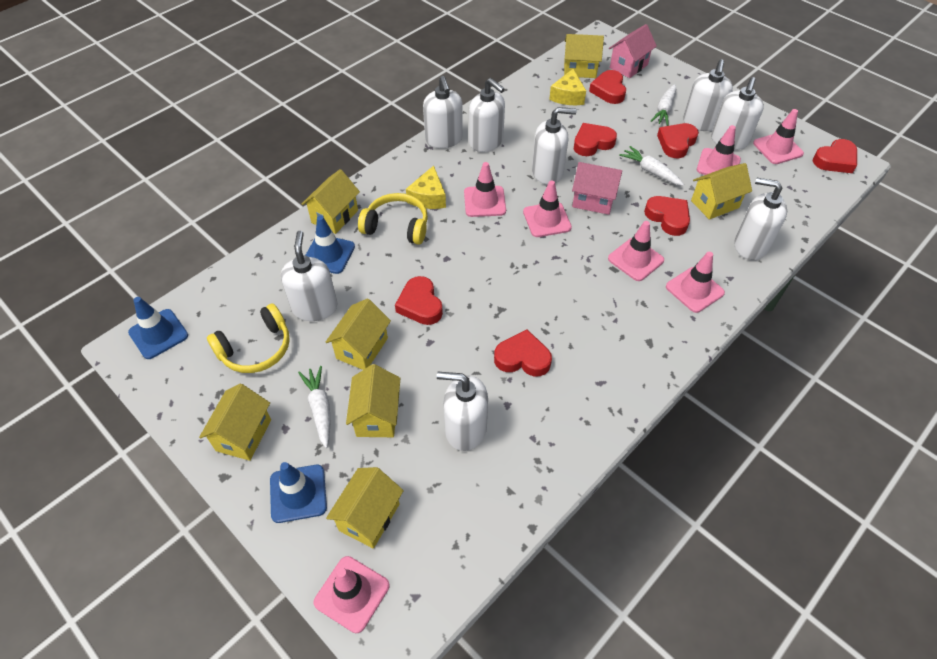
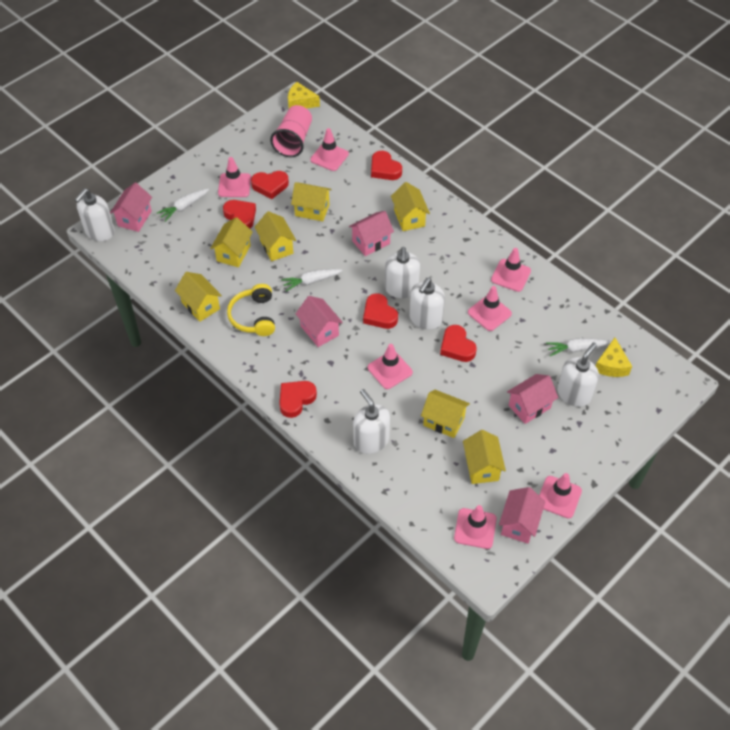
blue traffic cone: [128,297,188,359] [270,462,327,523] [306,216,355,274] = 3 -> none = 0
pink cup: none = 0 -> [270,105,312,157] = 1
pink house: [572,162,622,215] [609,24,657,78] = 2 -> [110,183,152,232] [296,296,343,347] [349,211,394,256] [499,487,545,544] [507,374,558,424] = 5
red heart: [395,276,443,325] [494,329,552,377] [574,123,617,156] [589,70,626,104] [644,196,690,236] [657,123,699,158] [813,139,857,173] = 7 -> [223,200,256,229] [251,171,289,199] [279,381,317,418] [363,293,398,329] [371,151,402,180] [440,325,477,362] = 6
white soap dispenser: [281,231,337,321] [423,76,463,148] [437,372,488,451] [469,78,505,152] [532,107,577,185] [683,59,733,131] [711,77,764,150] [734,178,787,260] = 8 -> [75,188,115,241] [353,389,390,454] [385,247,420,298] [409,278,445,330] [557,342,599,407] = 5
yellow headphones: [207,303,290,373] [358,193,428,245] = 2 -> [227,284,275,336] = 1

